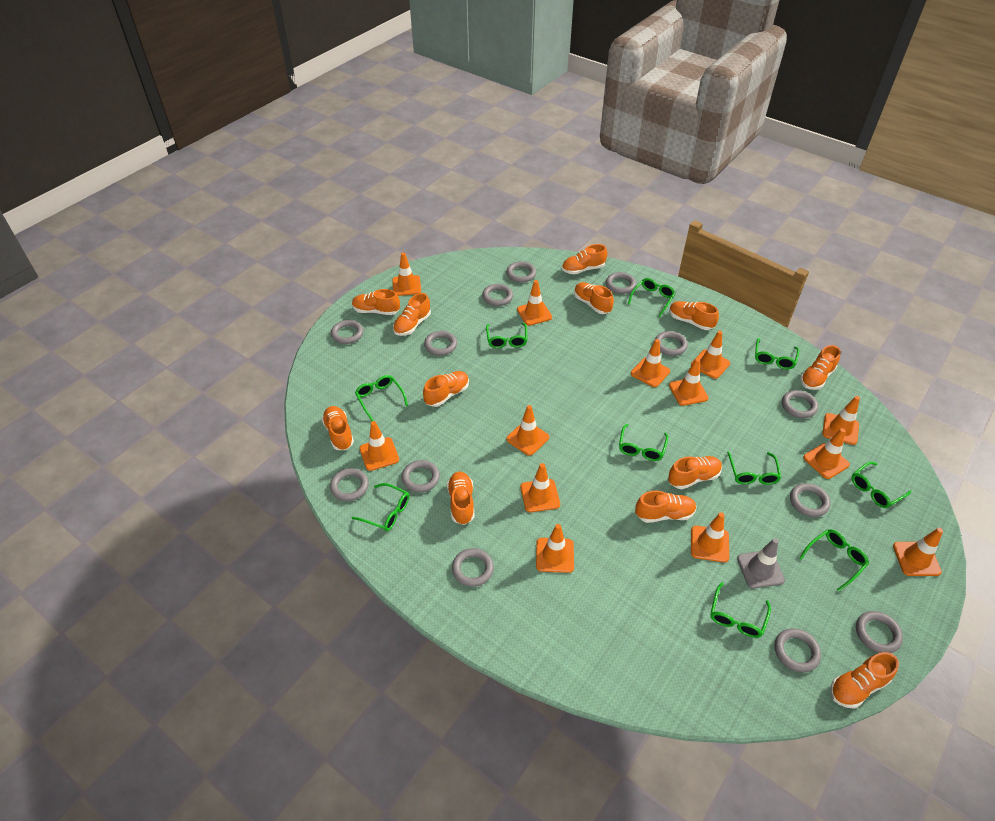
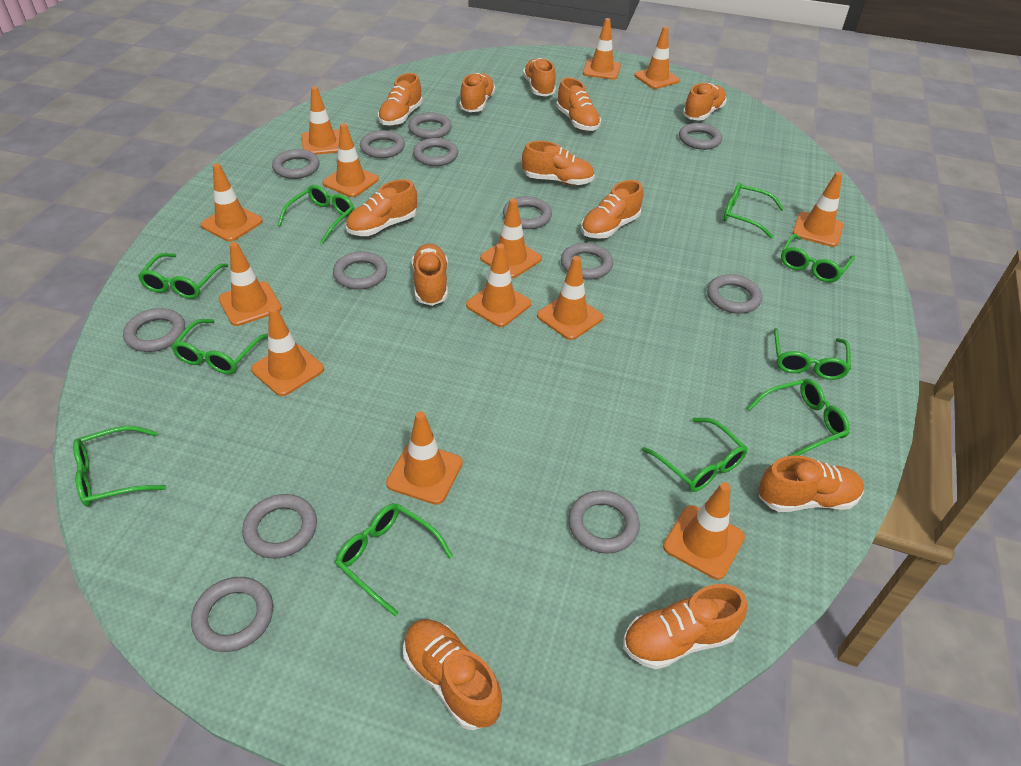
grey traffic cone: [737,538,785,589] = 1 -> none = 0

